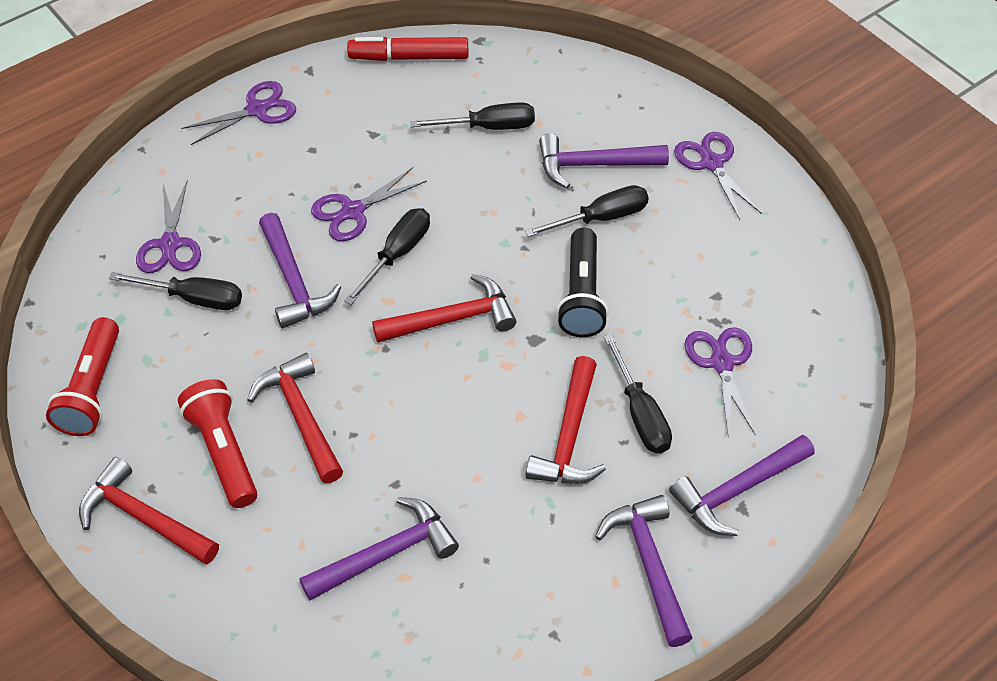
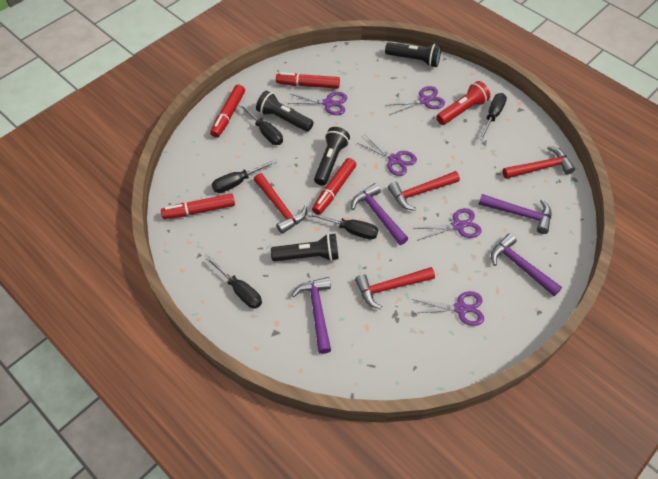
black flashlight: [557,228,608,337] = 1 -> [256,91,314,132] [271,234,339,261] [314,127,350,186] [385,42,441,67] = 4
purple hammer: [259,213,341,328] [299,497,459,601] [539,133,669,188] [595,495,692,647] [669,435,815,536] = 5 -> [292,277,331,354] [351,183,408,245] [478,194,551,234] [491,233,562,296] = 4
red flashlight: [46,317,119,436] [178,379,257,508] = 2 -> [436,81,490,125] = 1
red marker: [347,37,468,61] = 1 -> [161,194,235,219] [210,85,245,138] [276,72,340,89] [312,158,356,215] = 4

